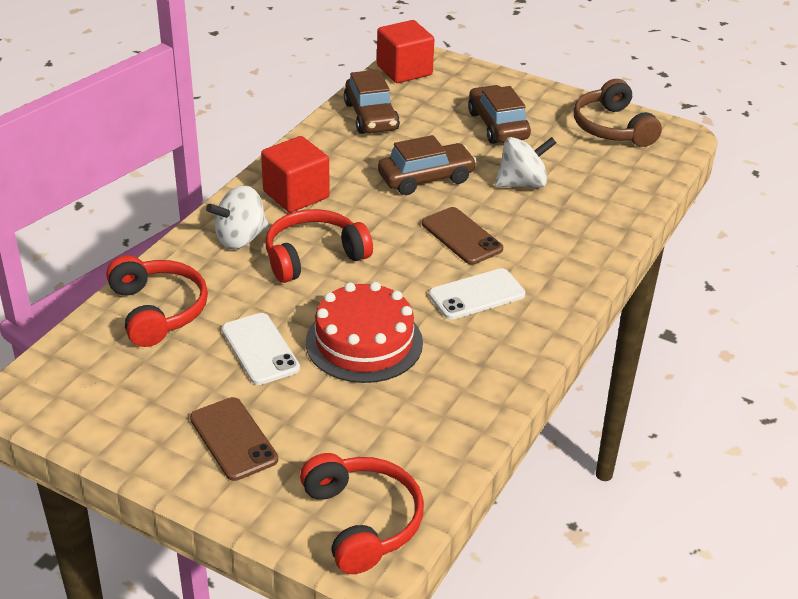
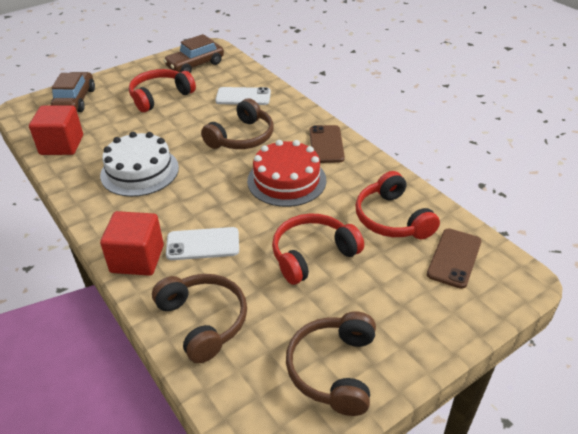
brown car: [344,69,400,134] [378,135,477,195] [468,85,531,144] = 3 -> [51,72,95,112] [163,34,224,73] = 2
brown headphones: [574,79,662,147] = 1 -> [152,274,247,363] [201,98,274,149] [286,311,376,416] = 3
white cake: none = 0 -> [100,132,179,197] = 1
white spinning top: [206,185,269,249] [495,137,556,188] = 2 -> none = 0

